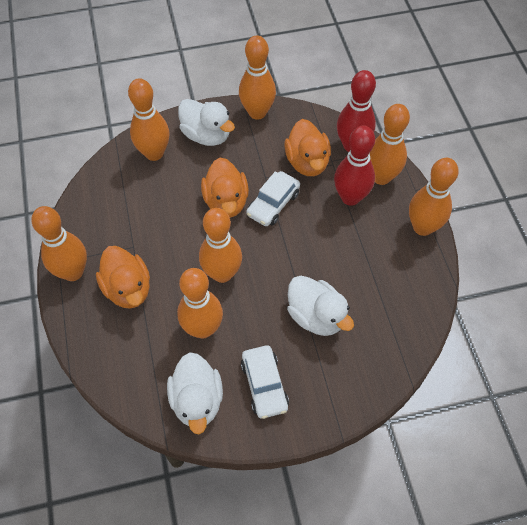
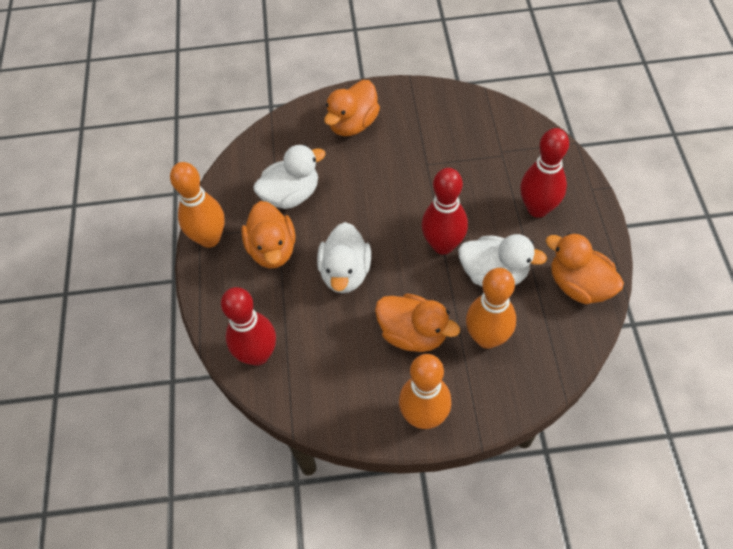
orange bowling pin: [31,206,87,281] [128,78,170,161] [177,268,223,338] [199,208,242,283] [239,35,276,120] [370,104,410,185] [409,158,459,236] = 7 -> [170,162,225,248] [399,354,451,429] [466,268,516,349] = 3
orange duck: [96,246,150,309] [201,158,249,218] [284,119,331,176] = 3 -> [241,201,295,268] [324,80,380,136] [375,293,460,352] [546,233,624,304] = 4
red bowling pin: [334,126,375,206] [337,70,376,152] = 2 -> [221,287,276,366] [422,168,468,255] [520,128,569,218] = 3
white car: [241,345,289,419] [246,171,300,226] = 2 -> none = 0

